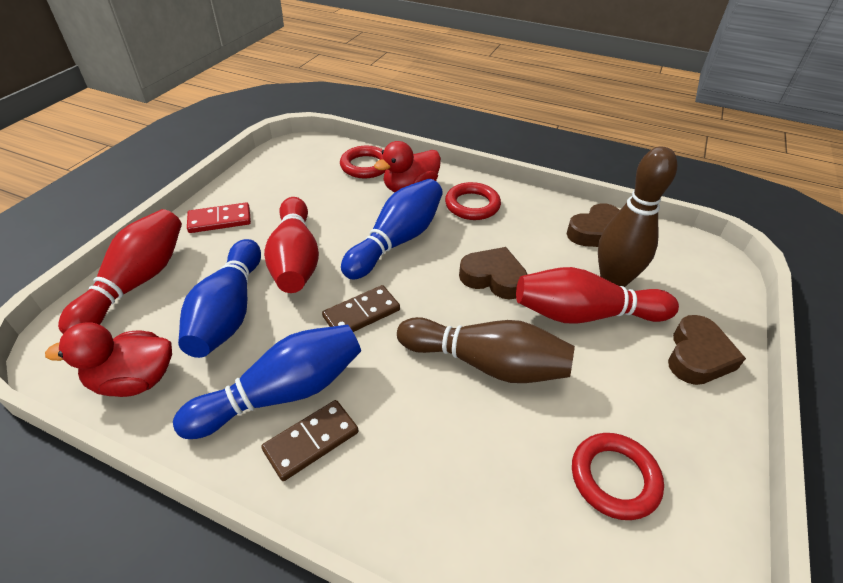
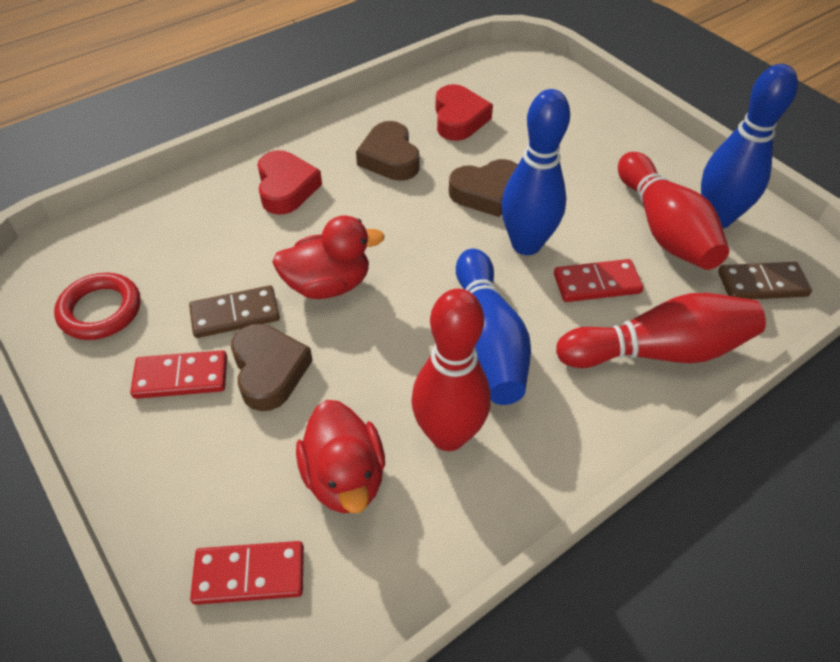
brown bowling pin: [397,317,575,383] [598,147,677,287] = 2 -> none = 0
red domino: [187,203,251,233] = 1 -> [130,350,227,399] [190,541,304,605] [554,259,644,302] = 3
red heart: none = 0 -> [257,150,322,214] [435,84,493,141] = 2
red ring: [340,146,385,178] [445,182,501,220] [572,433,664,520] = 3 -> [54,273,141,340] = 1

